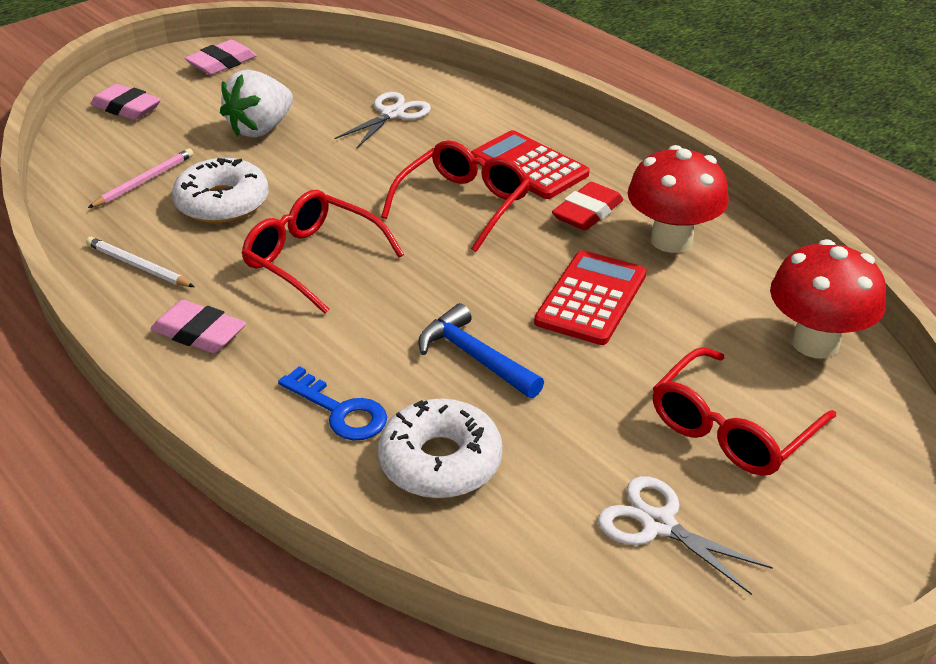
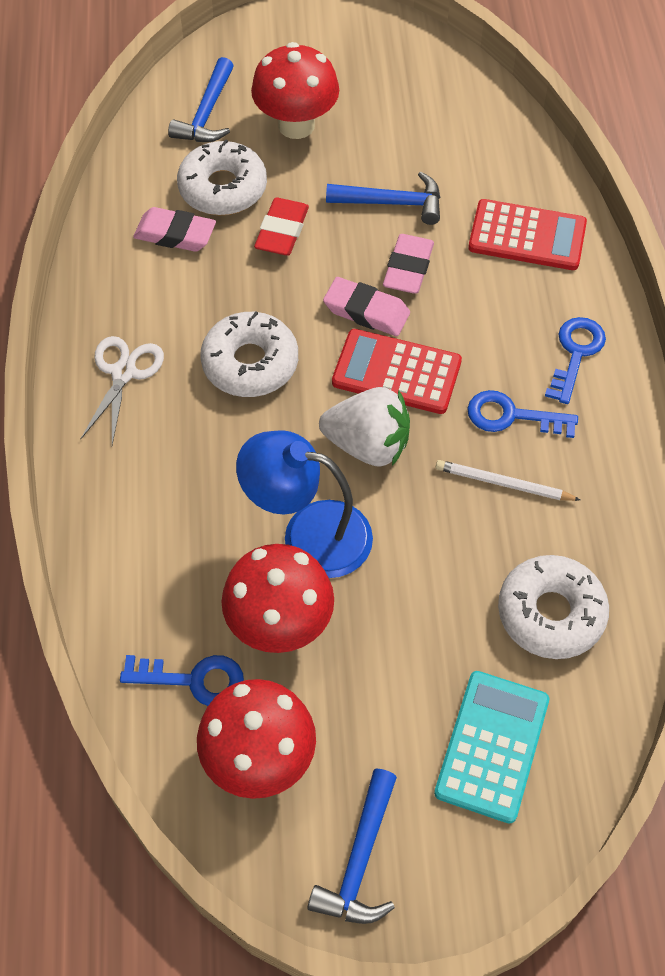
blue hammer: [418,303,544,398] = 1 -> [168,57,234,142] [307,769,397,924] [326,172,440,225] = 3
blue key: [278,366,387,440] = 1 -> [120,655,244,706] [467,390,578,438] [545,317,606,404] = 3
blue lamp: none = 0 -> [236,430,373,578] = 1
pink pencil: [88,148,194,208] = 1 -> none = 0
red glasses: [242,190,404,314] [381,140,530,252] [653,347,836,476] = 3 -> none = 0
red mushroom: [628,145,729,253] [770,239,886,359] = 2 -> [197,679,316,799] [221,544,334,653] [251,42,339,139] = 3
turquoise calculator: none = 0 -> [434,671,549,823] = 1
white donut: [172,158,268,223] [378,398,503,499] = 2 -> [177,139,267,215] [200,311,298,397] [498,555,609,659] = 3
white scissors: [335,92,431,148] [598,476,773,595] = 2 -> [81,336,164,445] = 1

